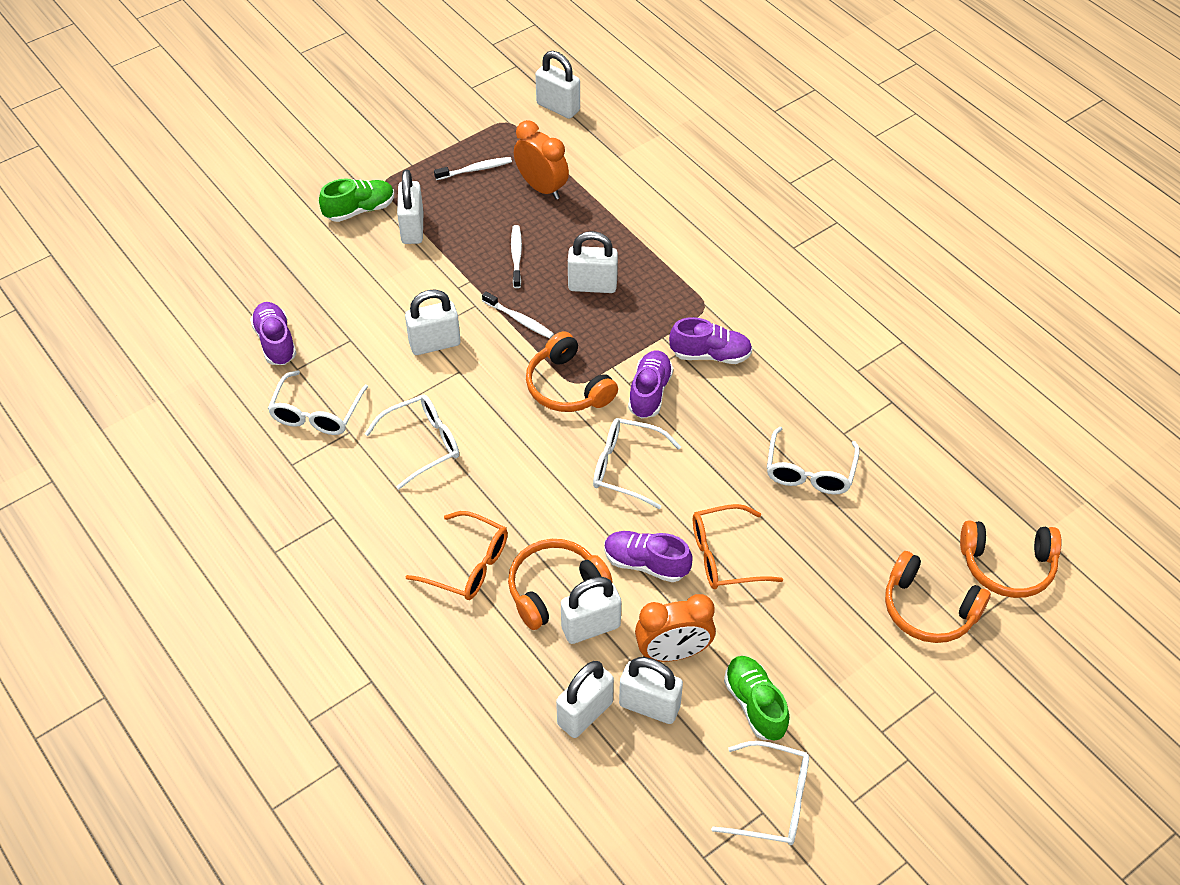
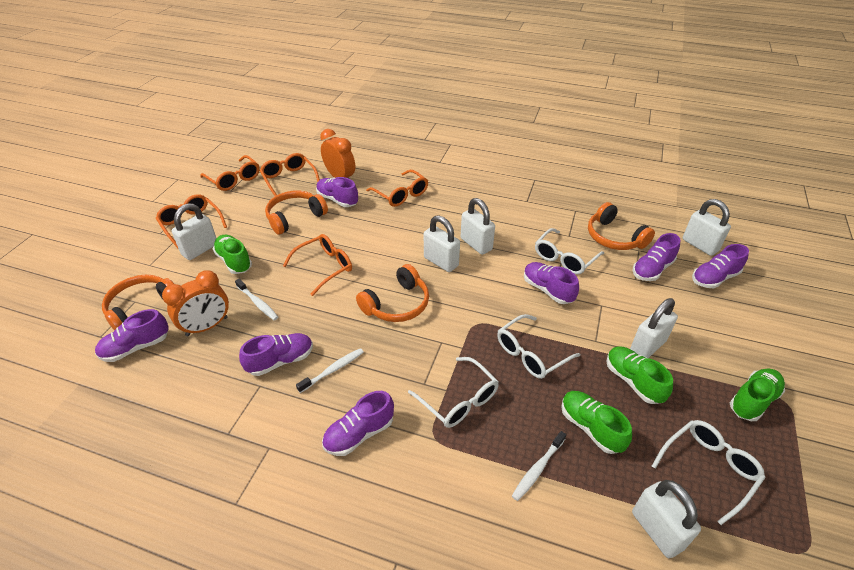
green shoe: [319,178,394,222] [724,656,789,740] = 2 -> [213,235,252,274] [561,391,632,454] [606,347,673,404] [730,368,785,421] = 4
orange glasses: [406,511,508,600] [693,504,783,589] = 2 -> [156,194,227,248] [200,155,260,191] [260,153,320,196] [283,234,352,296] [366,170,428,207] = 5
purple shoe: [250,302,297,365] [604,531,693,582] [628,351,673,419] [669,317,752,364] = 4 -> [95,309,169,362] [239,333,313,376] [316,177,358,207] [322,391,394,456] [524,262,579,304] [633,233,680,281] [692,244,749,288] = 7
white glasses: [268,370,368,435] [365,395,459,490] [593,418,681,509] [711,741,809,845] [767,427,860,494] = 5 -> [408,357,499,428] [497,314,580,379] [535,228,604,275] [652,420,766,525] = 4
white padlock: [397,170,423,244] [405,289,461,355] [535,51,580,119] [556,661,614,738] [561,577,621,644] [568,231,618,293] [619,657,683,724] = 7 -> [172,203,216,260] [424,215,460,272] [461,198,495,255] [630,298,678,358] [632,480,701,558] [683,199,731,256] = 6

